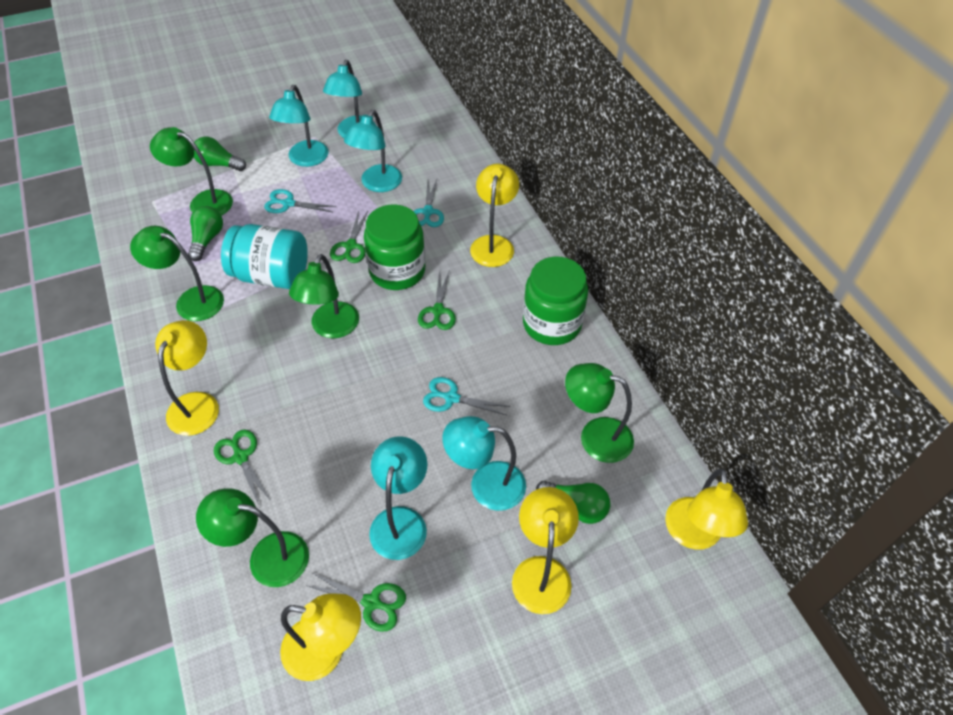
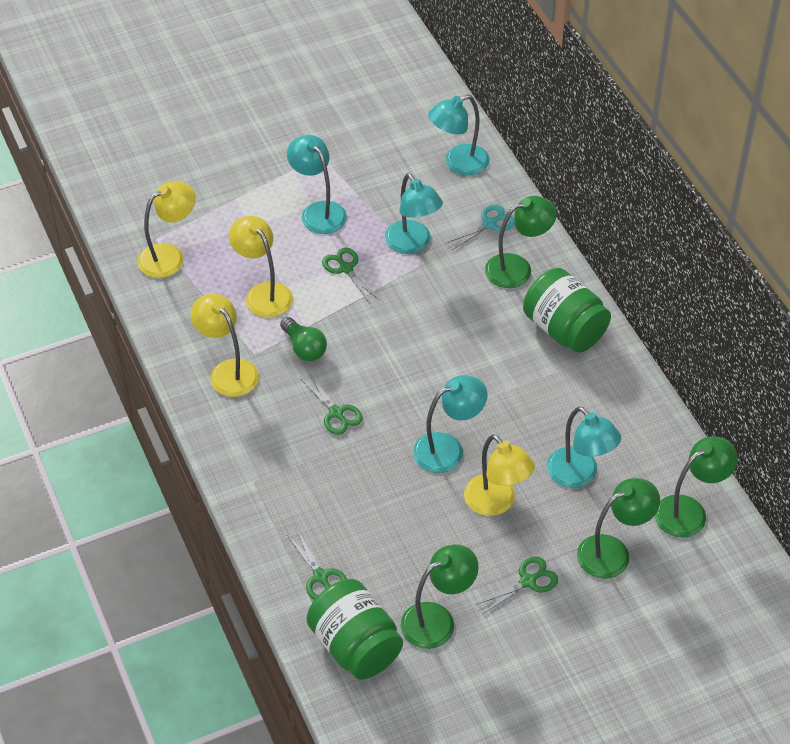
green lamp: [130,226,224,321] [150,127,233,216] [196,488,309,587] [289,254,359,338] [565,363,634,463] = 5 -> [401,544,479,649] [485,196,557,288] [577,478,660,579] [655,436,738,538] = 4
green light bulb: [188,206,223,261] [194,136,246,171] [536,481,610,524] = 3 -> [280,317,327,361] = 1
turquoise jar: [221,224,308,289] = 1 -> none = 0
turquoise scissors: [264,189,336,213] [413,179,444,227] [423,377,510,415] = 3 -> [446,205,515,250] = 1
yellow lamp: [155,320,219,436] [280,593,361,681] [470,164,519,267] [512,487,579,614] [665,469,748,549] = 5 -> [137,181,196,278] [191,294,259,397] [229,216,293,318] [464,434,535,516] = 4

